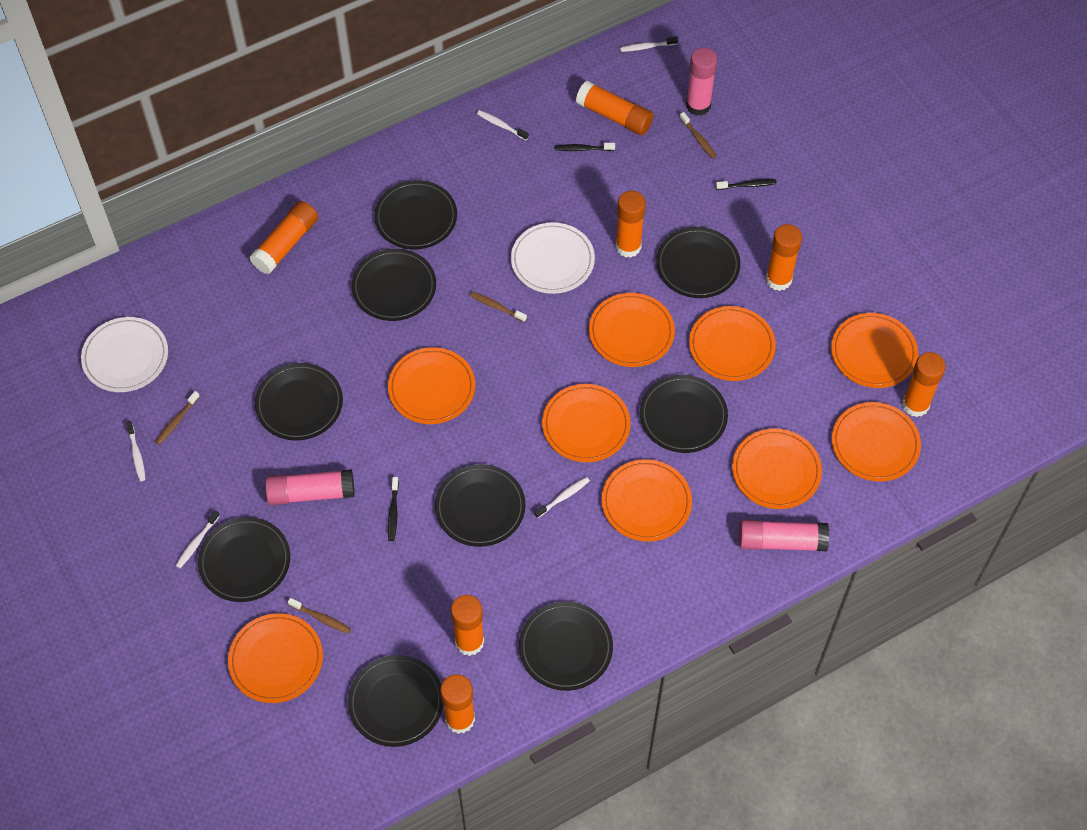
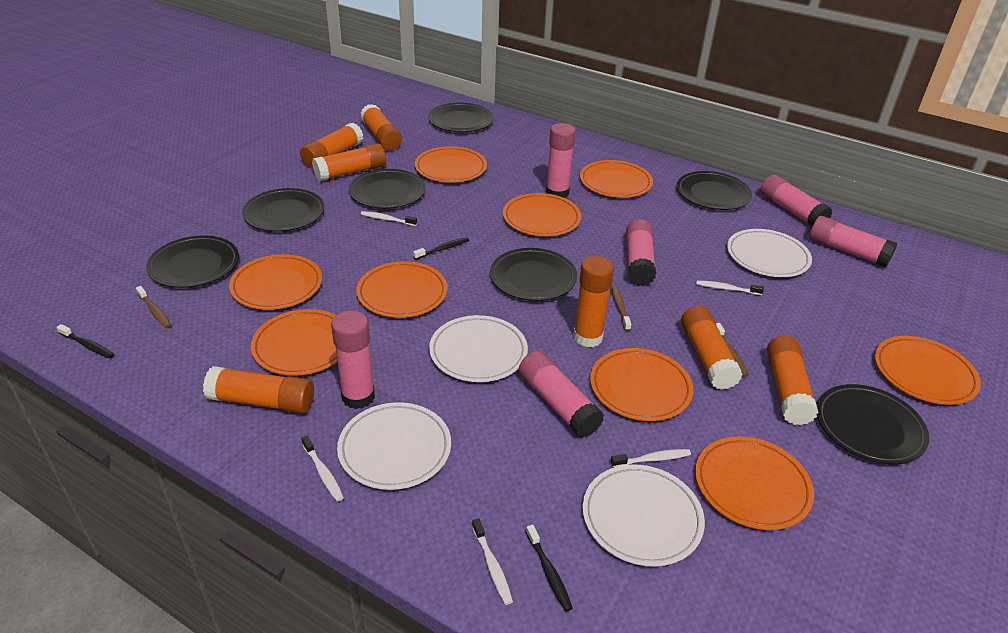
black plate: [198,517,290,602] [255,363,343,440] [348,655,443,747] [351,249,436,321] [374,180,457,250] [435,464,525,547] [519,602,613,691] [640,375,728,453] [656,227,741,298] = 9 -> [146,236,239,288] [242,188,324,232] [349,169,426,209] [428,103,494,132] [490,248,577,301] [677,171,752,210] [817,384,929,464] = 7
brown toothbrush: [155,391,200,445] [288,598,351,634] [470,291,527,322] [680,112,717,159] = 4 -> [136,286,171,328] [611,286,631,331] [716,323,749,377] = 3
pink glue stick: [265,469,354,505] [686,48,717,116] [739,520,829,551] = 3 -> [331,311,375,409] [519,351,604,438] [546,123,576,198] [626,219,656,286] [760,175,832,226] [809,216,897,268] = 6
white plate: [81,317,168,392] [511,222,595,294] = 2 -> [337,402,451,490] [429,315,528,382] [583,464,705,567] [727,229,812,277] = 4

